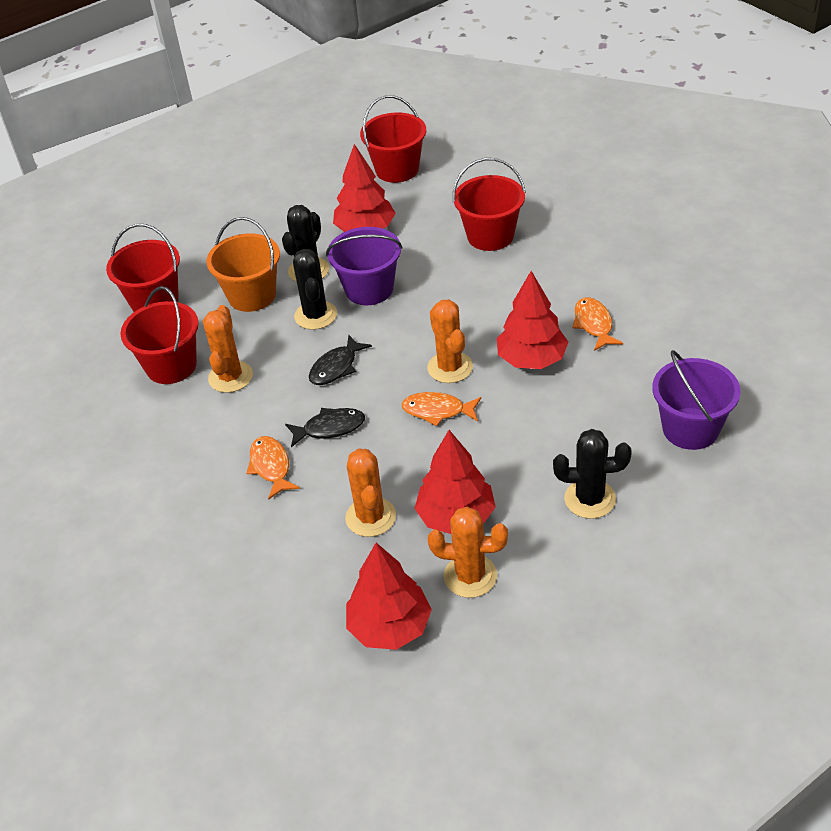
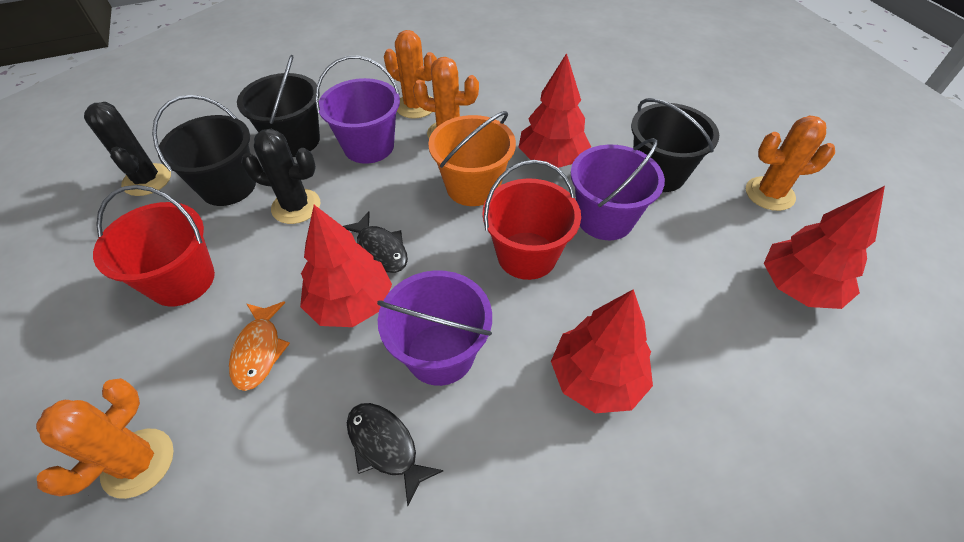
black bucket: none = 0 -> [152,95,256,206] [237,55,320,157] [631,98,719,192] = 3
black cactus: [282,205,329,282] [293,249,337,330] [553,429,632,519] = 3 -> [84,102,171,196] [241,129,321,224] = 2
orange fish: [246,436,300,500] [402,392,481,426] [572,297,623,351] = 3 -> [229,301,290,391] = 1
purple bucket: [326,227,402,305] [652,350,741,450] = 2 -> [315,56,400,164] [377,271,492,386] [571,138,665,240] = 3
red bucket: [106,224,180,312] [120,286,199,384] [360,95,426,183] [452,158,526,251] = 4 -> [93,185,215,307] [482,160,581,280] = 2

